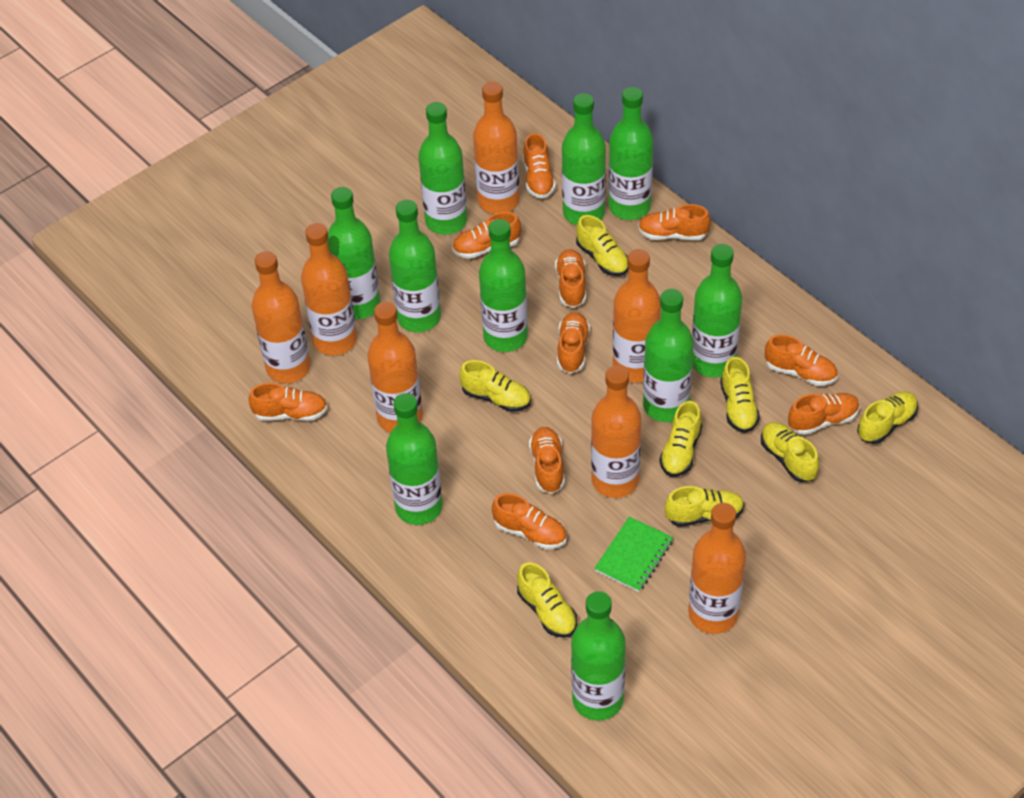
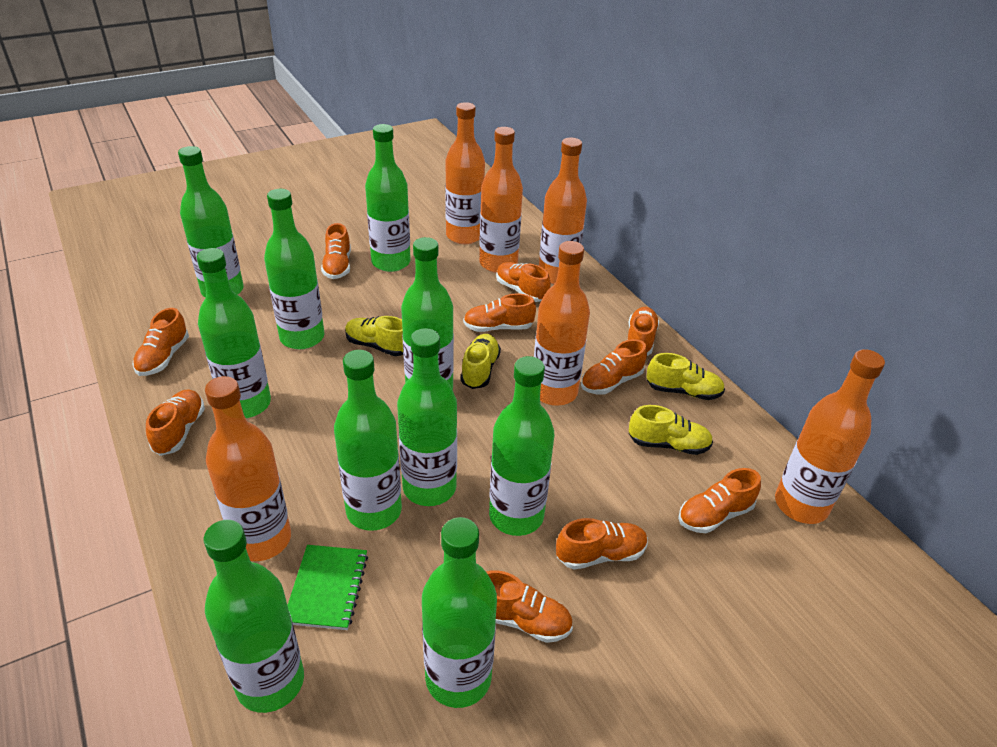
orange bottle: [252,251,311,383] [301,223,357,355] [367,302,423,433] [473,81,520,214] [591,365,641,498] [613,249,661,382] [688,503,746,634] = 7 -> [205,376,291,561] [445,102,485,244] [479,127,523,273] [534,241,590,406] [539,138,587,284] [775,349,885,524] = 6
yellow shoe: [459,360,531,412] [517,562,577,638] [576,215,629,276] [659,401,702,477] [665,486,744,527] [720,357,760,433] [761,422,819,482] [857,391,918,444] = 8 -> [345,316,403,356] [461,334,501,389] [629,405,713,455] [646,353,725,400] = 4

